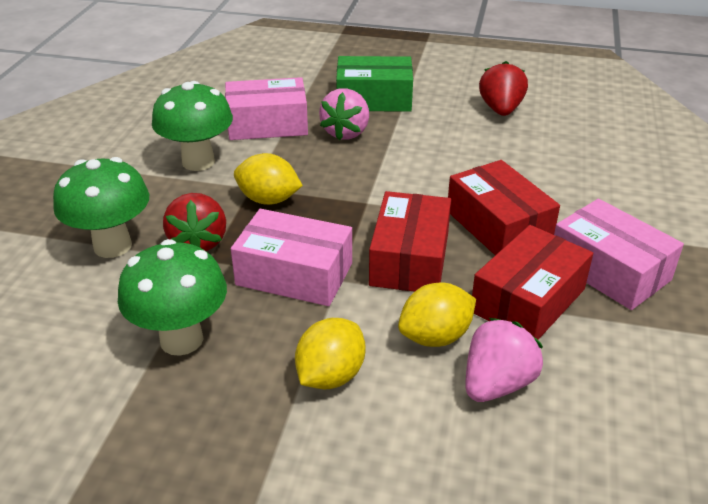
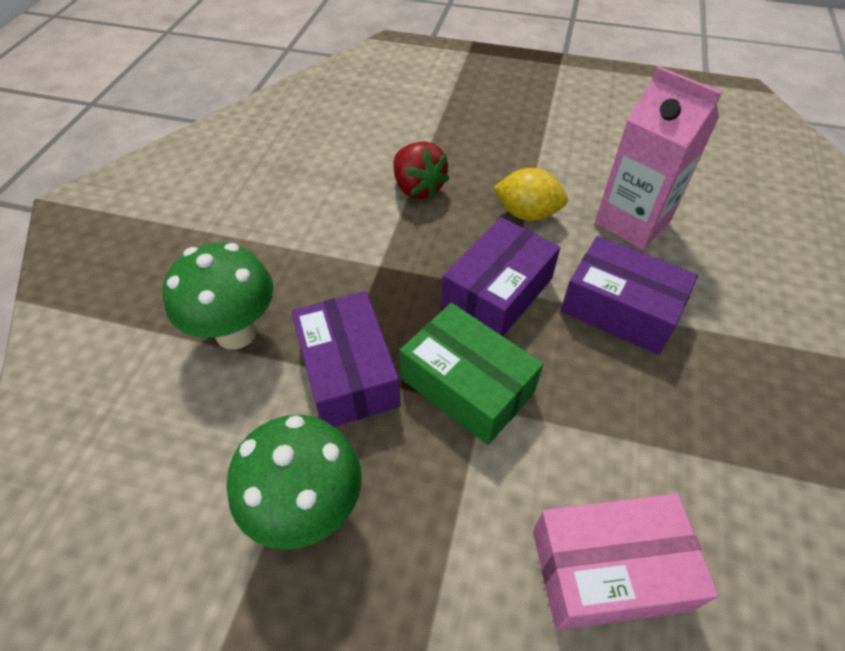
green mushroom: [53,157,149,258] [118,239,227,356] [152,81,233,171] = 3 -> [163,243,274,350] [227,415,362,550] = 2
pink box: [225,77,308,140] [231,209,352,306] [554,199,684,310] = 3 -> [533,494,719,630] = 1
pink carton: none = 0 -> [595,66,722,250] = 1
pink strawberry: [319,88,369,140] [466,318,543,402] = 2 -> none = 0
purple box: none = 0 -> [291,291,401,427] [441,217,560,336] [561,236,698,355] = 3
red box: [369,191,451,292] [448,160,560,255] [472,225,593,340] = 3 -> none = 0
red strawberry: [163,193,226,251] [479,61,528,116] = 2 -> [394,141,449,199] = 1
yellow lemon: [234,153,303,205] [295,318,366,389] [398,282,476,347] = 3 -> [493,168,568,221] = 1

